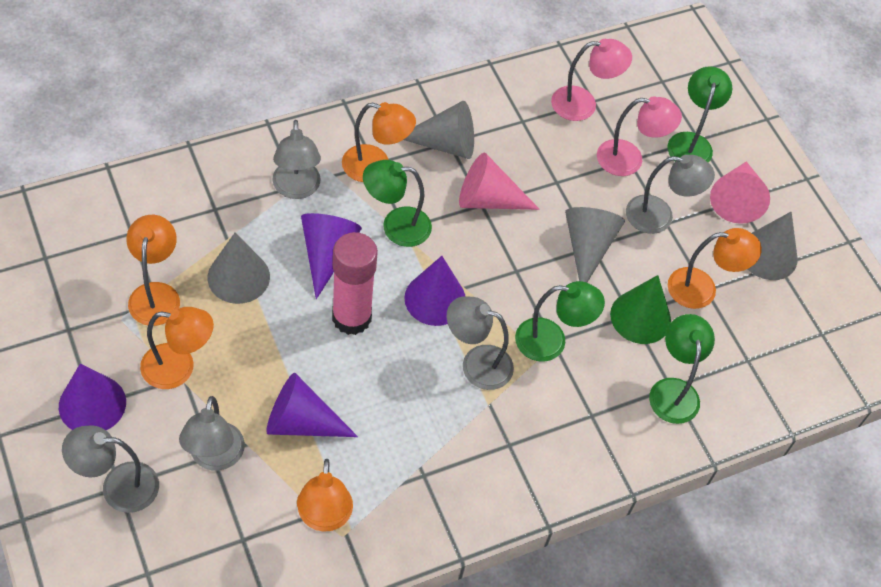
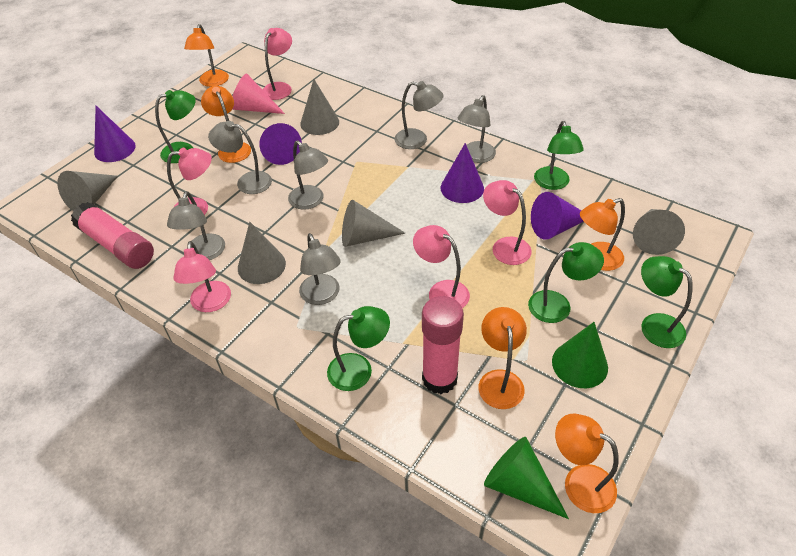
green cone: [610,275,671,344] = 1 -> [484,437,569,519] [552,322,608,388] = 2
green lamp: [363,160,432,247] [515,281,605,361] [649,314,715,424] [668,66,732,163] = 4 -> [155,90,196,163] [327,306,390,391] [528,242,604,323] [534,121,584,190] [641,256,693,348] = 5
grey cone: [208,232,270,304] [404,101,474,159] [565,207,625,282] [748,212,797,280] = 4 -> [57,171,118,210] [238,222,286,284] [300,79,339,135] [342,200,406,247] [633,209,685,255] = 5
grey lamp: [62,425,159,513] [179,396,245,471] [272,120,321,199] [447,296,514,390] [626,155,715,234] = 5 -> [167,191,225,260] [208,121,272,194] [288,140,328,210] [299,233,341,305] [394,81,444,149] [457,95,496,163] = 6
pink cone: [459,153,540,210] [710,162,770,224] = 2 -> [232,74,285,114] = 1
pink glue stick: [332,232,378,335] = 1 -> [71,202,154,269] [422,296,464,394] = 2
pink lamp: [551,39,632,121] [597,96,682,176] = 2 -> [167,148,212,215] [173,241,231,312] [262,28,292,100] [413,225,470,308] [483,180,531,265] = 5

